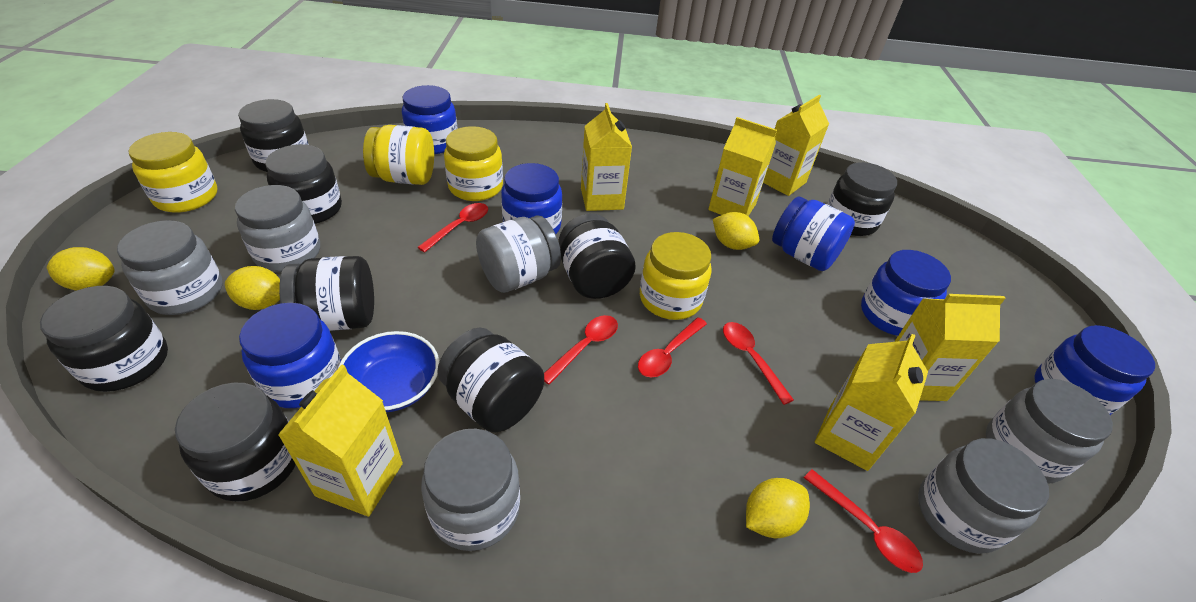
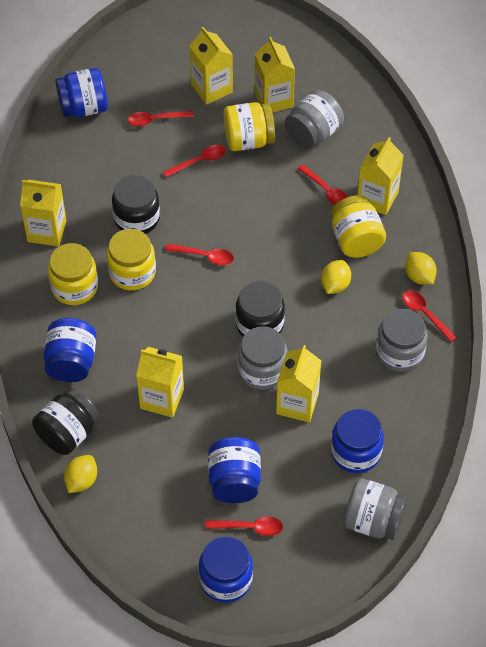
black jar: [40,286,168,392] [175,383,296,502] [238,99,309,172] [265,144,342,224] [279,256,374,331] [437,328,544,433] [559,214,636,299] [827,162,897,236] = 8 -> [32,388,100,455] [112,175,160,234] [235,281,285,337] = 3
blue bowl: [338,331,439,412] = 1 -> none = 0
blue jar: [239,303,341,408] [402,85,458,154] [501,163,562,234] [772,196,855,271] [861,250,951,336] [1034,325,1155,415] = 6 -> [43,318,97,382] [56,68,108,117] [199,536,253,603] [208,437,261,503] [331,409,384,473] = 5
grey jar: [117,220,223,315] [235,185,320,272] [421,429,520,551] [476,215,561,293] [918,438,1049,554] [986,379,1113,483] = 6 -> [238,326,288,390] [285,90,344,149] [344,478,407,540] [376,309,428,372] = 4
red spoon: [417,203,488,252] [544,315,618,385] [638,317,707,377] [723,322,794,405] [804,469,923,573] = 5 -> [128,111,194,126] [163,145,226,178] [165,244,234,265] [205,516,283,536] [298,164,348,205] [402,290,457,342] = 6
yellow lemon: [47,247,115,291] [225,266,280,310] [713,212,759,250] [746,478,810,538] = 4 -> [64,455,97,493] [321,260,351,294] [405,252,437,285] = 3

